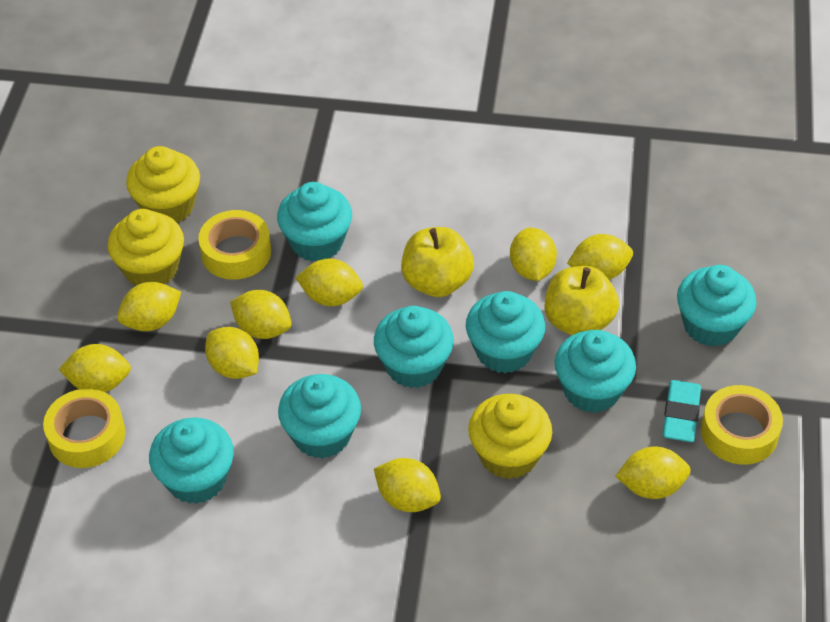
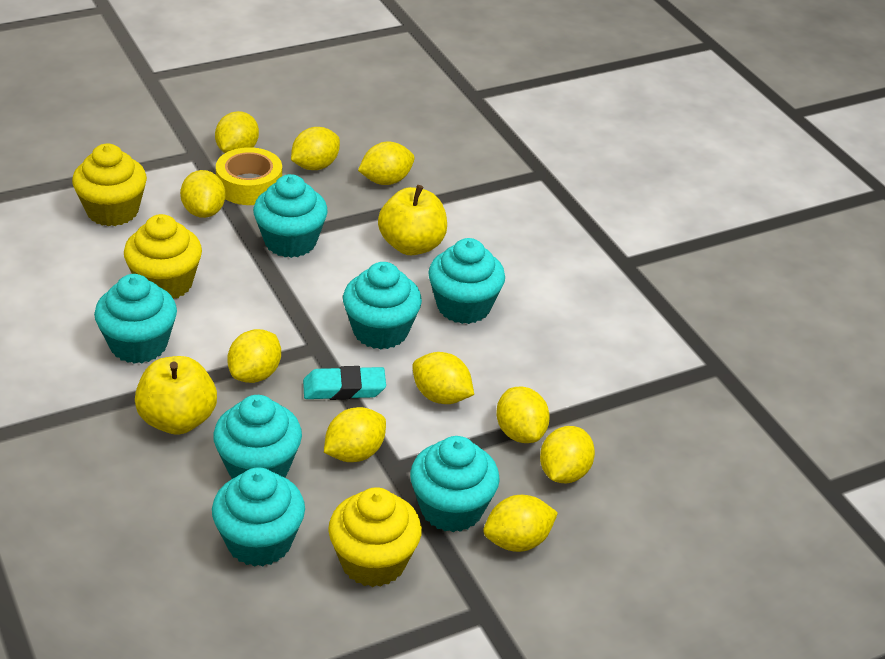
yellow lemon: [59,344,131,392] [117,282,181,331] [205,327,259,379] [230,290,292,339] [295,258,363,306] [374,458,441,512] [510,228,557,281] [567,234,633,280] [616,447,691,499] = 9 -> [180,170,225,218] [215,111,259,153] [227,329,281,383] [291,127,340,170] [324,407,386,462] [358,142,415,185] [412,352,474,404] [483,495,558,552] [496,386,550,443] [540,426,595,483] = 10
yellow tape: [43,389,125,468] [198,210,271,280] [701,385,783,465] = 3 -> [216,147,282,205] = 1

